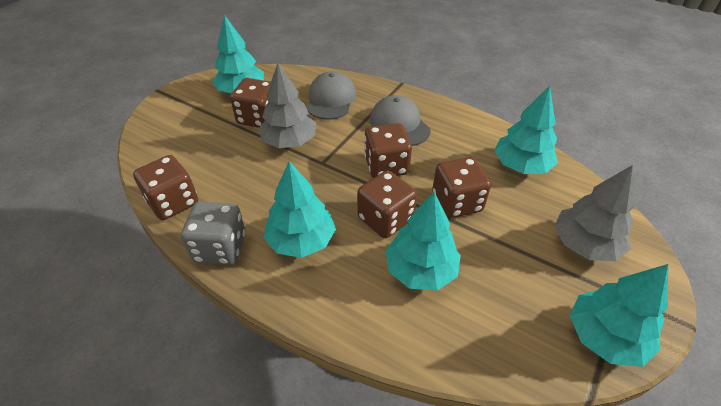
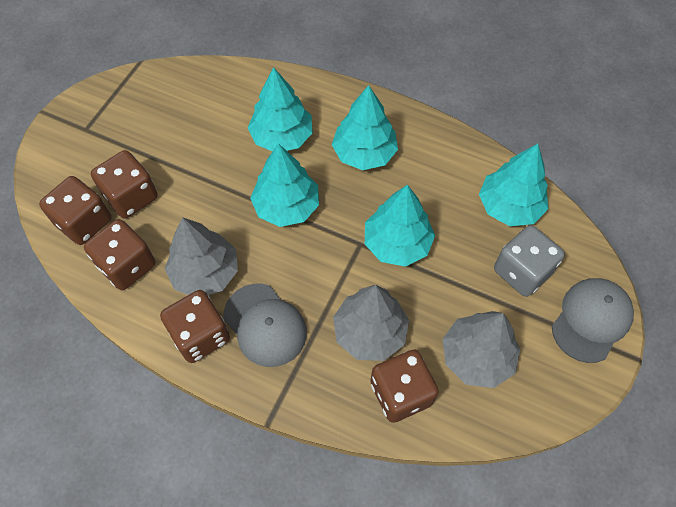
grey tree: [258,63,316,148] [554,165,634,261] = 2 -> [165,217,238,295] [333,285,409,361] [443,311,520,388] = 3

